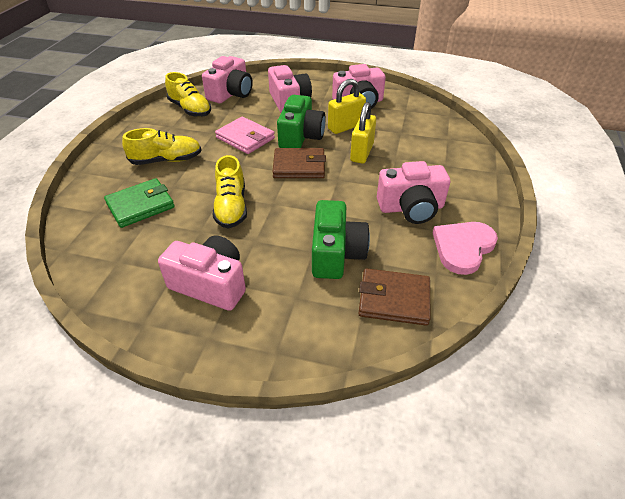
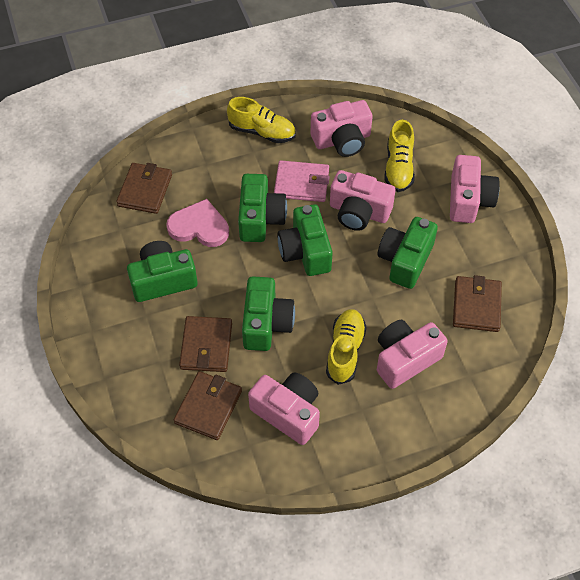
brown wallet: [273,148,326,178] [358,268,431,326] = 2 -> [116,163,172,214] [174,371,242,440] [179,316,232,372] [453,275,502,332] = 4
green camera: [277,95,326,148] [312,200,370,279] = 2 -> [127,241,198,302] [238,174,287,242] [242,276,295,351] [277,204,333,276] [378,217,438,289] = 5
green wallet: [104,178,175,228] = 1 -> none = 0
yellow padlock: [328,79,366,134] [350,102,376,164] = 2 -> none = 0

